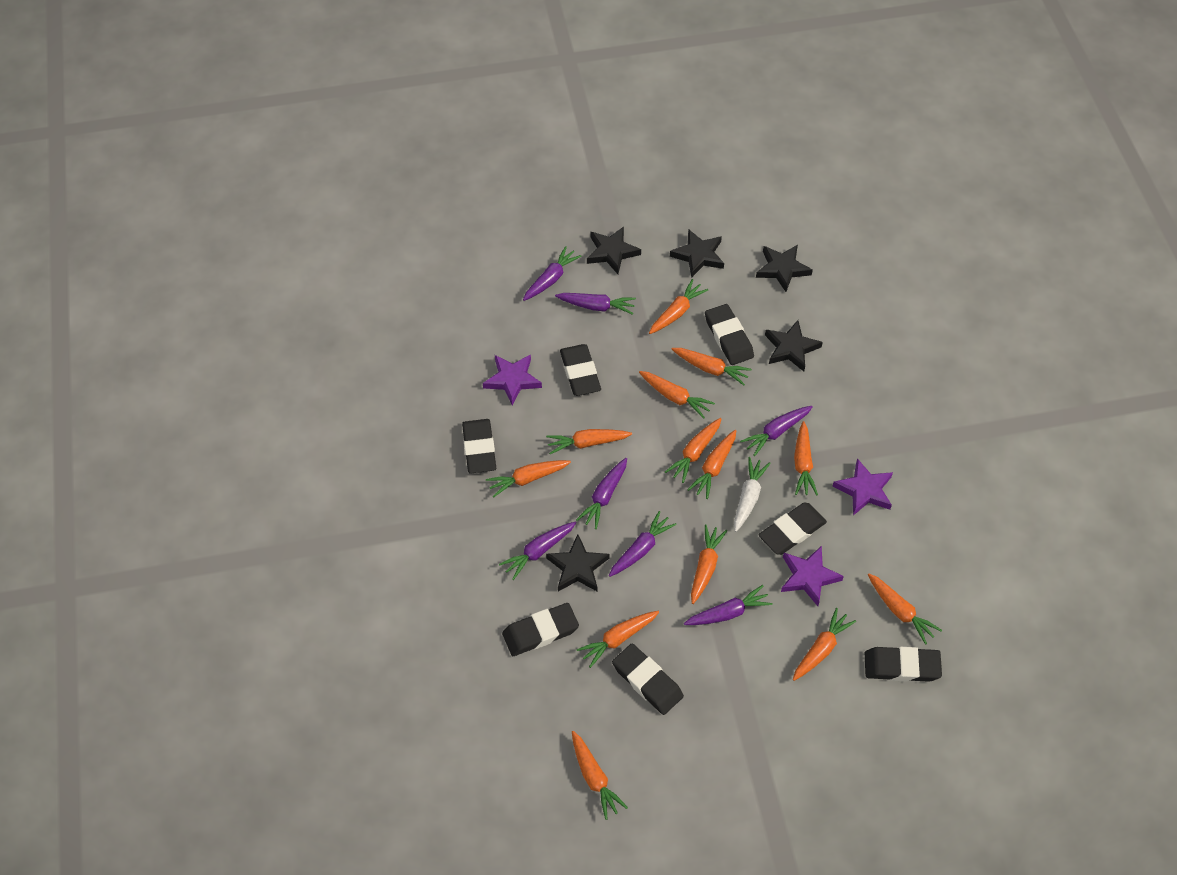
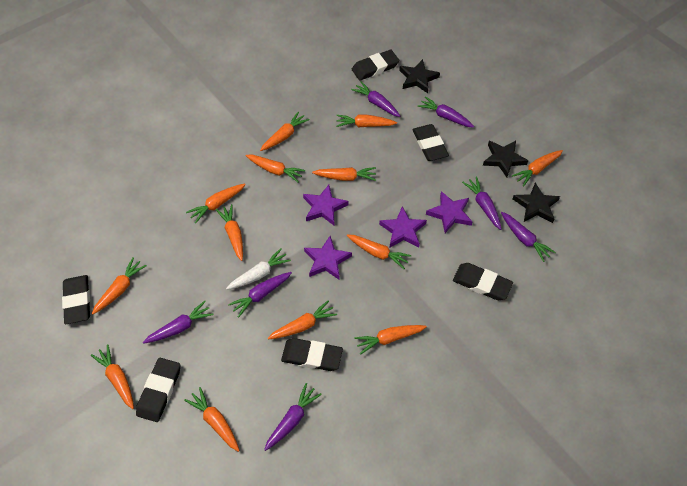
black eraser: [462,419,496,473] [502,603,579,656] [560,344,601,396] [612,643,684,715] [705,304,754,365] [758,502,827,555] [865,647,942,682] = 7 -> [62,275,90,324] [136,358,180,422] [281,338,343,371] [352,50,399,81] [412,124,449,161] [453,263,513,300] = 6
black star: [546,535,610,591] [587,227,641,274] [670,229,724,278] [756,245,813,292] [765,320,823,371] = 5 -> [399,59,440,93] [483,141,528,177] [513,183,560,223] = 3
purple star: [483,355,542,406] [781,546,844,606] [832,458,893,516] = 3 -> [303,185,348,225] [304,236,352,280] [379,206,427,248] [426,191,473,233] = 4

